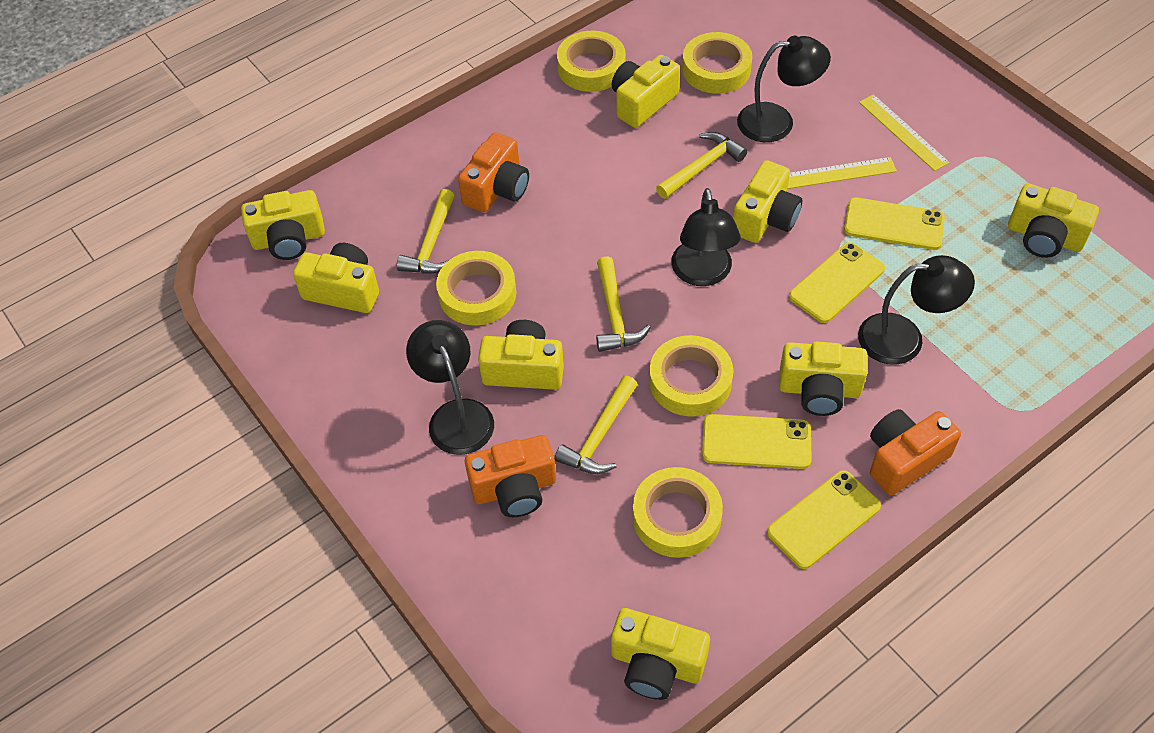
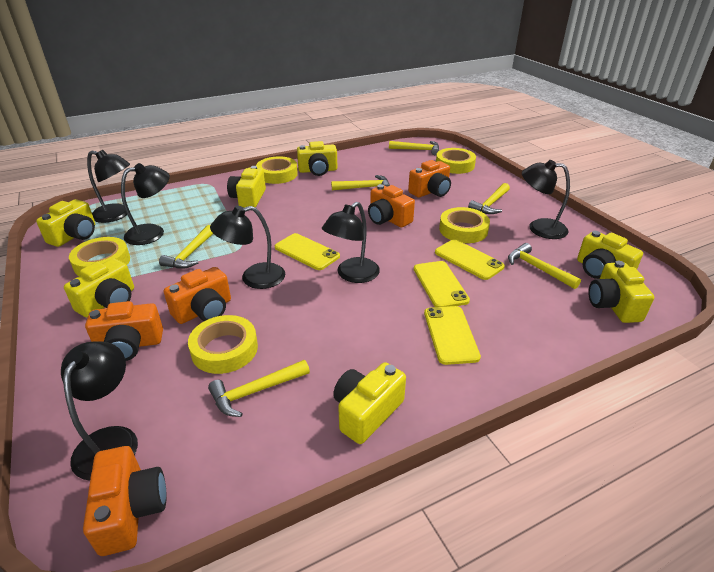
black lamp: [406,320,494,455] [671,188,741,286] [737,36,831,142] [858,255,975,365] = 4 -> [61,341,138,480] [87,150,130,223] [121,163,170,245] [210,206,285,289] [322,202,380,283] [522,160,570,239] = 6
orange camera: [458,132,529,212] [465,435,556,517] [870,409,961,496] = 3 -> [83,446,167,556] [85,301,163,361] [164,267,231,324] [368,184,415,227] [408,160,451,198] = 5
yellow camera: [241,190,325,260] [293,243,379,313] [478,320,564,390] [611,608,710,700] [612,55,680,128] [733,160,802,243] [779,341,868,416] [1008,183,1099,258] = 8 -> [36,199,95,247] [64,258,134,317] [227,166,266,208] [297,141,337,176] [333,362,406,444] [577,231,643,279] [588,261,654,323] = 7
yellow hammer: [397,189,455,274] [555,376,638,474] [596,256,651,352] [656,132,747,199] = 4 -> [159,225,213,269] [208,360,310,417] [331,175,390,190] [389,141,439,155] [468,183,510,214] [508,243,581,289] = 6
yellow ruler: [788,157,897,189] [859,94,950,171] = 2 -> none = 0

